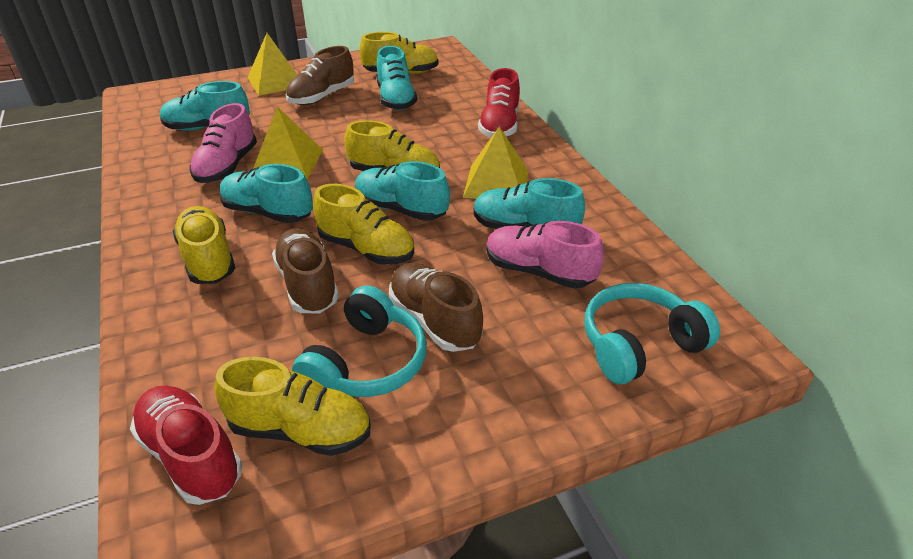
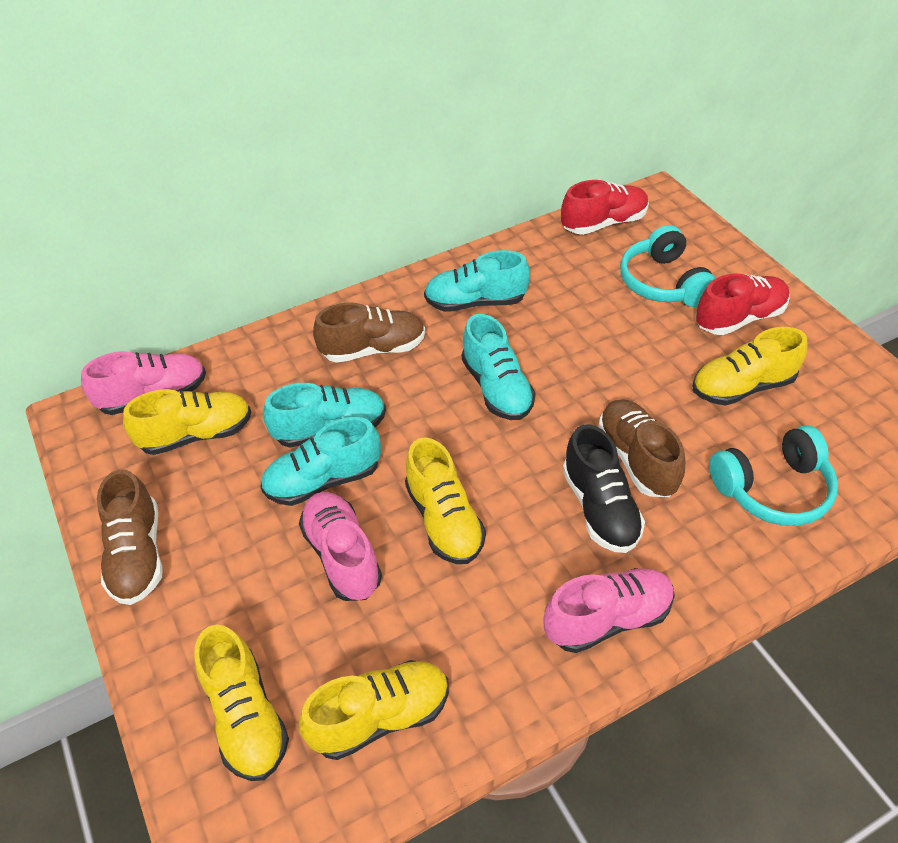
black shoe: none = 0 -> [563,424,645,553] = 1
pink shoe: [190,103,257,183] [486,221,604,289] = 2 -> [81,351,206,415] [299,492,382,601] [543,568,675,653] = 3
turquoise shoe: [160,81,250,131] [220,164,313,223] [355,161,450,221] [377,46,417,110] [474,178,585,229] = 5 -> [261,417,381,506] [263,383,386,448] [424,250,530,312] [462,314,536,420] = 4
yellow pyramid: [248,33,297,96] [253,107,323,179] [463,127,529,199] = 3 -> none = 0

